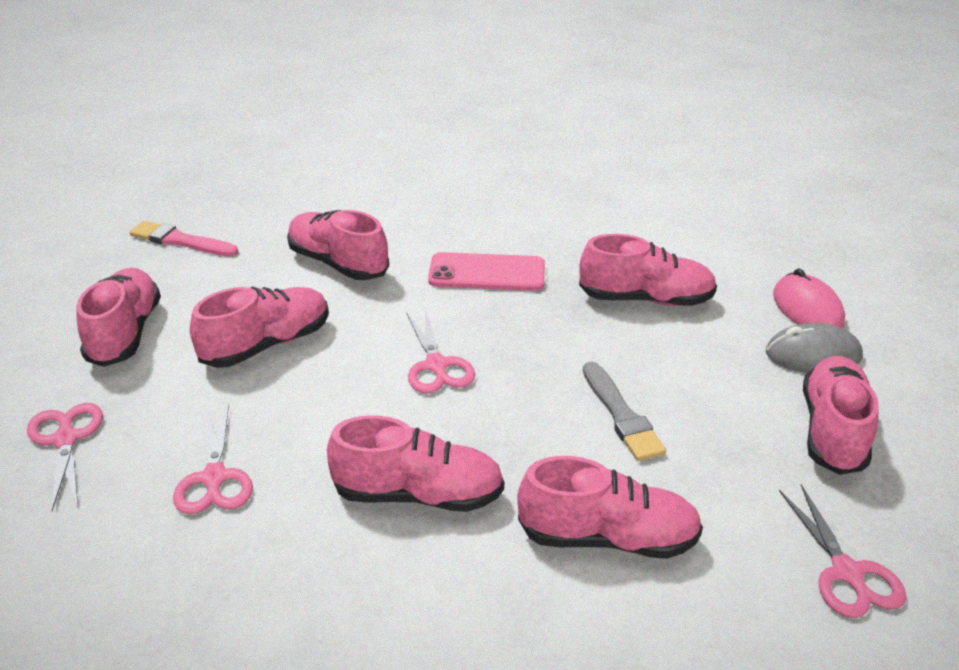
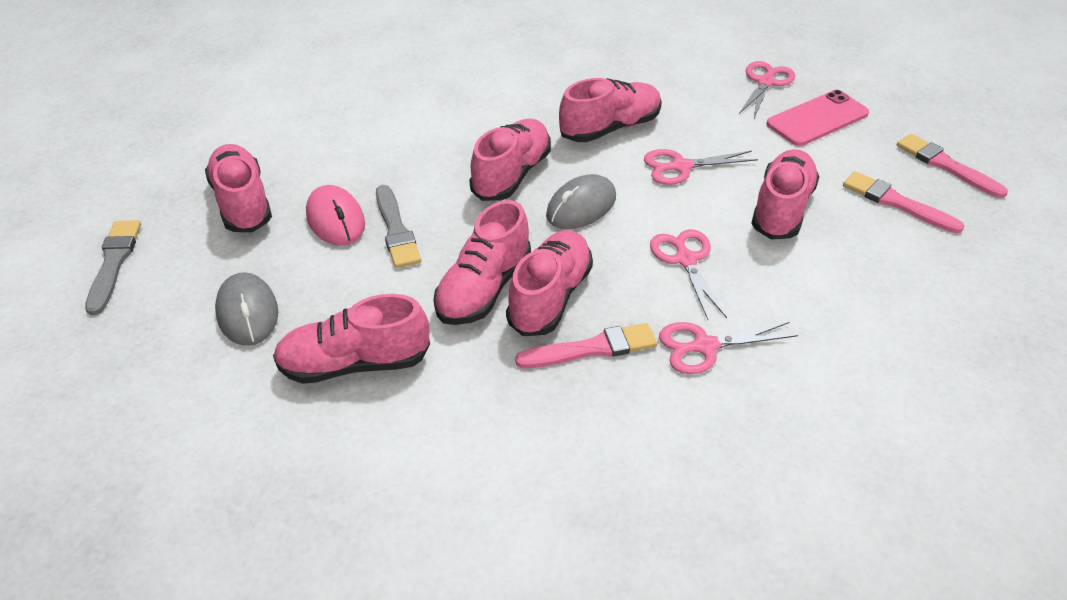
grey brush: [583,361,666,461] = 1 -> [85,220,141,315] [376,185,421,268] = 2
grey mouse: [766,323,863,373] = 1 -> [215,272,278,346] [546,174,616,229] = 2
pink brush: [130,221,238,257] = 1 -> [515,323,657,368] [843,171,965,233] [897,134,1008,198] = 3

